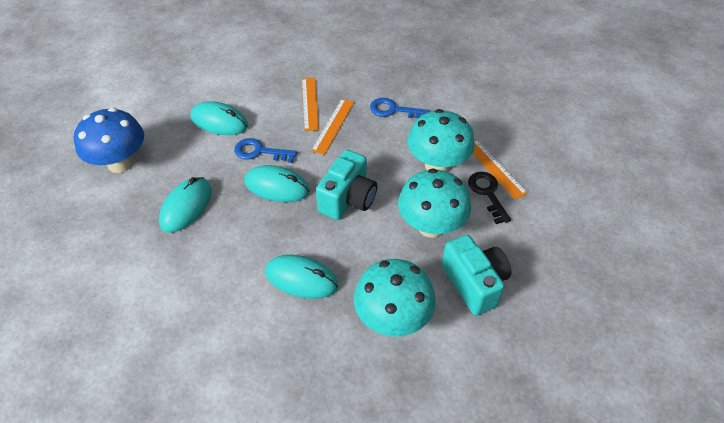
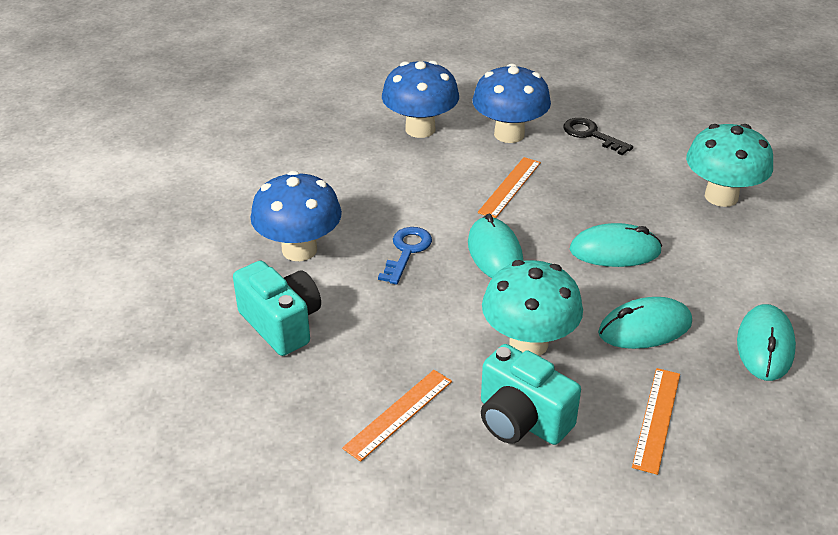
blue key: [234,138,297,163] [370,98,429,118] = 2 -> [378,227,432,285] = 1
blue mushroom: [74,108,144,173] = 1 -> [250,171,342,261] [382,60,459,138] [473,63,551,143] = 3
turquoise mushroom: [354,259,436,336] [398,168,471,238] [408,109,475,172] = 3 -> [482,260,583,356] [686,124,773,207] = 2

